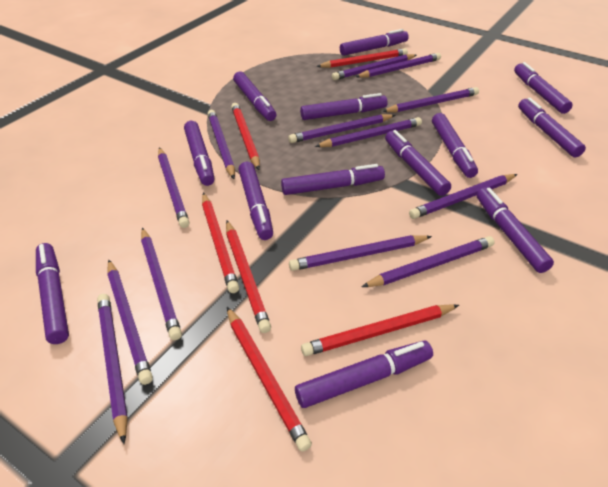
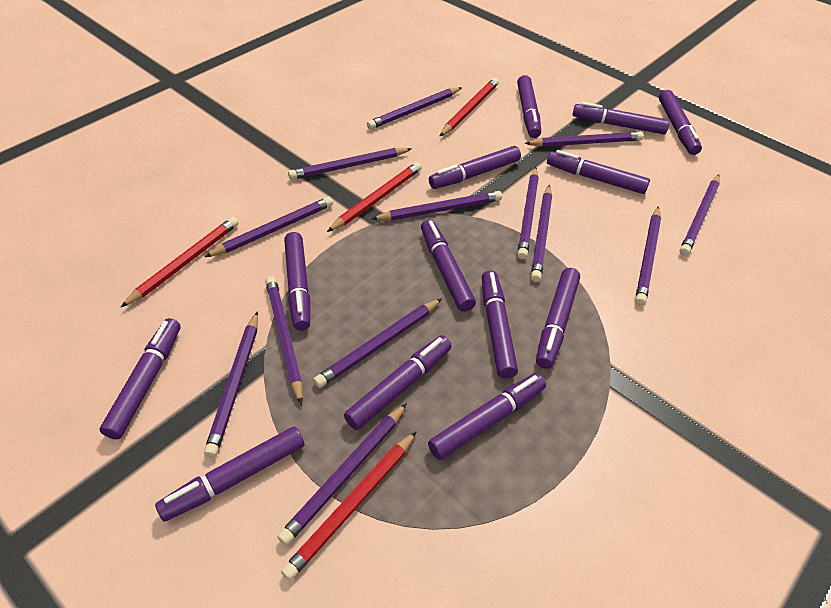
red pencil: [202,193,239,293] [226,221,271,333] [227,307,312,452] [231,103,260,170] [301,304,459,356] [316,48,408,68] = 6 -> [120,217,239,308] [281,431,417,580] [327,162,422,232] [439,78,499,137] = 4

